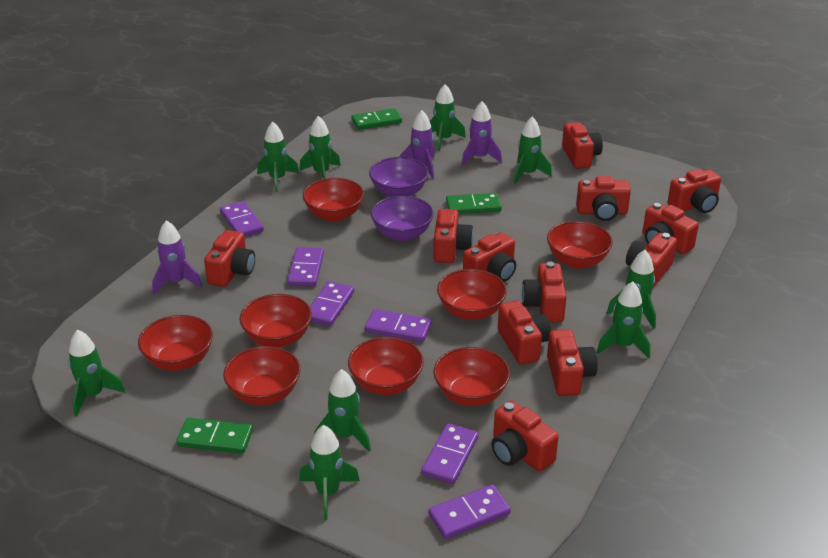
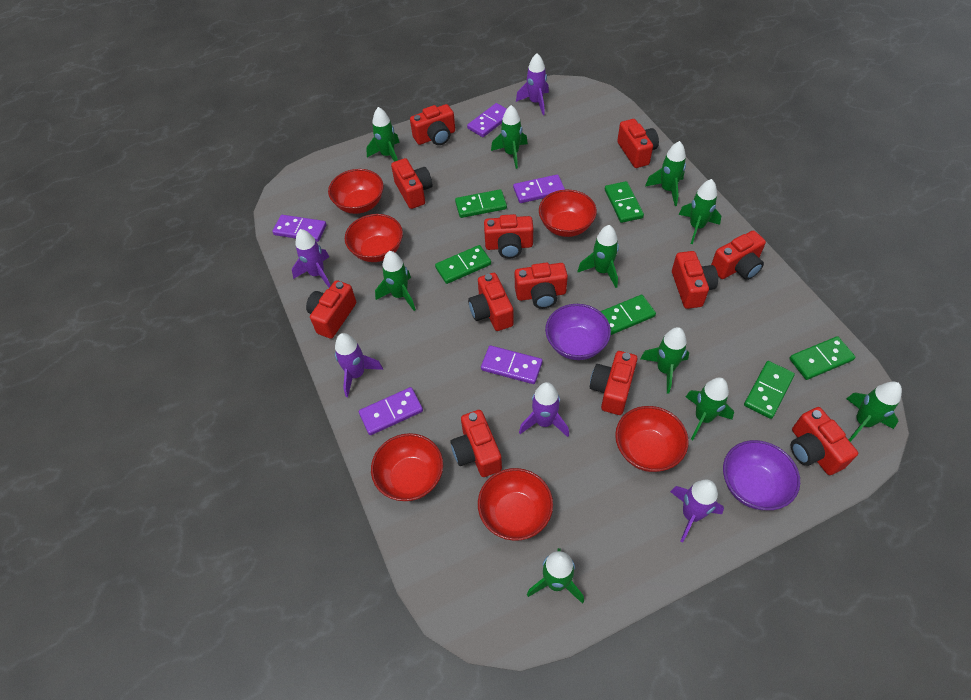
green domino: [176,417,253,454] [352,108,402,130] [446,193,502,214] = 3 -> [435,245,491,284] [455,189,507,218] [600,295,656,335] [605,181,644,223] [744,361,795,419] [789,336,855,380] = 6
green rocket: [68,329,126,417] [257,122,299,192] [299,116,341,179] [299,425,360,520] [314,369,371,452] [430,84,466,151] [514,117,552,184] [597,281,650,358] [607,250,656,329] = 9 -> [366,107,400,162] [375,251,416,311] [491,105,528,169] [527,548,584,604] [578,225,619,288] [640,327,689,394] [645,141,686,206] [679,179,721,244] [686,378,734,440] [846,382,902,442] = 10
purple domino: [220,201,264,237] [287,247,324,286] [310,281,354,326] [365,309,432,342] [421,423,479,484] [428,484,511,539] = 6 -> [272,215,327,242] [359,387,423,435] [467,103,507,137] [481,345,543,384] [513,174,565,203] = 5
purple rocket: [152,220,202,295] [400,110,435,178] [461,101,502,166] = 3 -> [292,229,330,288] [335,333,383,397] [516,53,549,115] [519,382,569,437] [670,480,724,543] = 5
red bowl: [138,315,213,371] [224,346,301,405] [240,294,312,347] [303,178,364,222] [348,337,424,395] [434,347,510,406] [437,269,507,320] [547,221,613,269] = 8 -> [328,169,384,214] [345,214,403,262] [371,433,443,501] [478,468,553,541] [539,190,597,237] [615,406,689,472] = 6

